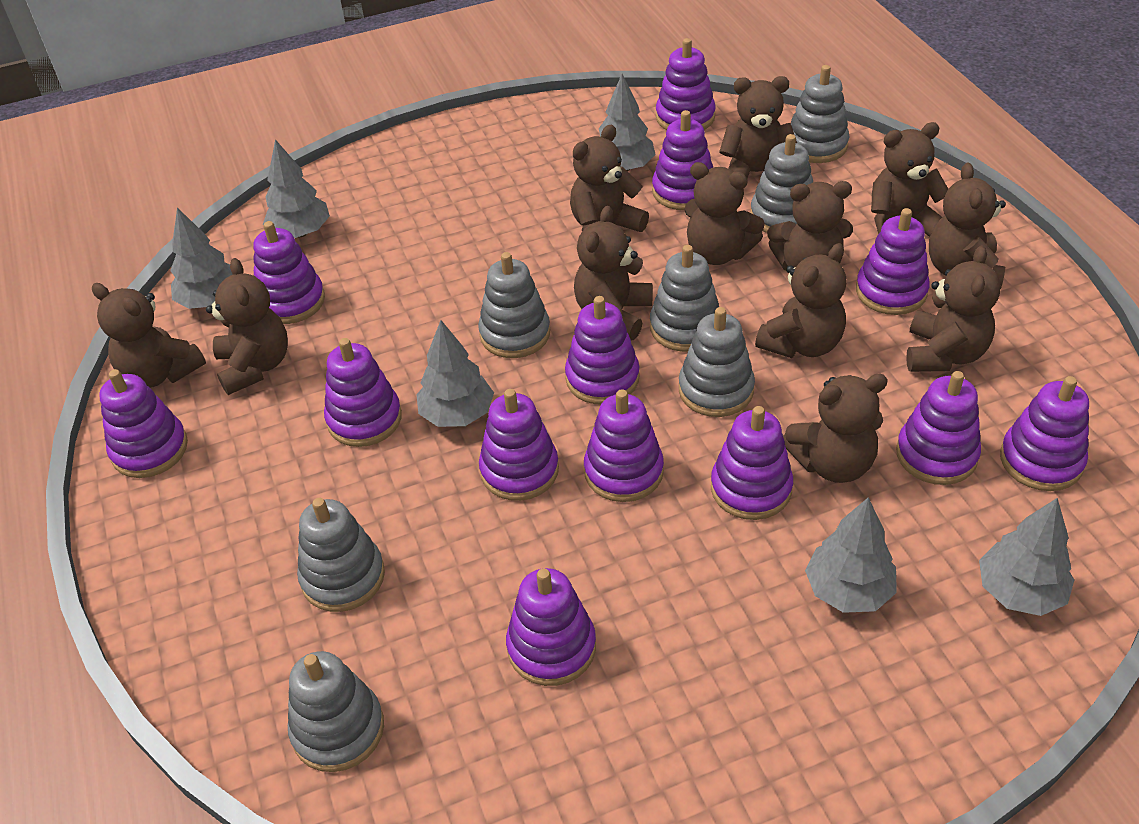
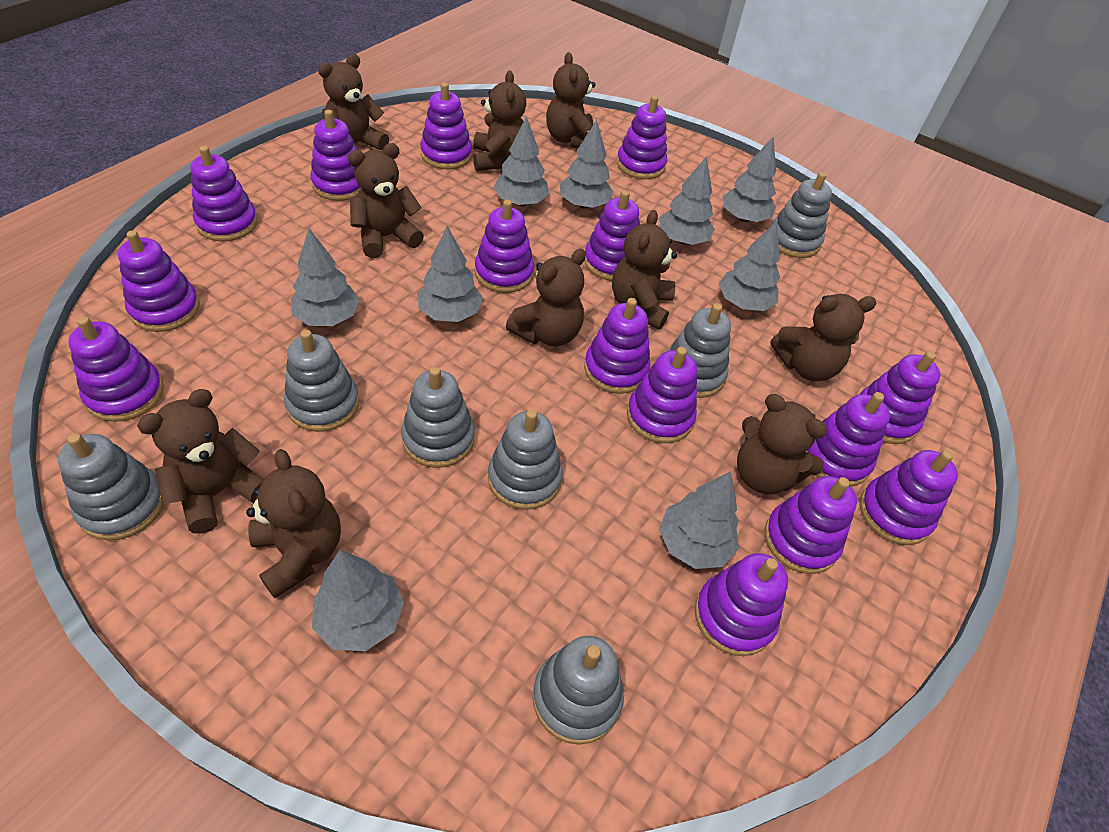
brown teddy bear: [92,283,206,388] [206,258,288,395] [570,125,649,232] [574,206,653,340] [684,162,765,265] [719,76,797,178] [755,243,847,358] [767,181,853,271] [783,374,888,483] [871,122,948,237] [906,246,1001,372] [929,163,1006,289] = 12 -> [137,389,264,534] [246,449,341,598] [318,54,389,151] [348,143,424,258] [473,70,526,171] [506,249,586,346] [546,52,596,148] [612,210,677,329] [737,394,827,494] [770,294,877,381] = 10
grey tree: [170,207,233,309] [263,139,330,238] [416,320,494,427] [599,74,656,171] [805,497,897,613] [979,498,1074,616] = 6 -> [291,229,360,326] [312,549,404,651] [417,226,483,322] [494,116,549,206] [560,120,614,209] [659,471,739,569] [660,157,715,245] [719,221,780,311] [722,137,776,222] = 9
purple stacking toy: [99,369,188,478] [253,221,325,324] [324,338,402,447] [479,389,559,501] [506,568,596,686] [565,296,640,404] [584,389,664,502] [652,110,713,210] [656,38,716,130] [711,406,793,520] [856,208,930,315] [896,371,981,485] [1000,376,1089,491] = 13 -> [68,316,164,422] [118,230,200,332] [191,146,258,242] [310,110,361,201] [420,82,472,169] [475,200,534,293] [584,190,640,281] [584,298,651,394] [617,95,667,179] [627,347,697,443] [695,553,788,656] [765,476,857,574] [806,392,890,486] [860,351,941,444] [860,450,958,545] = 15

